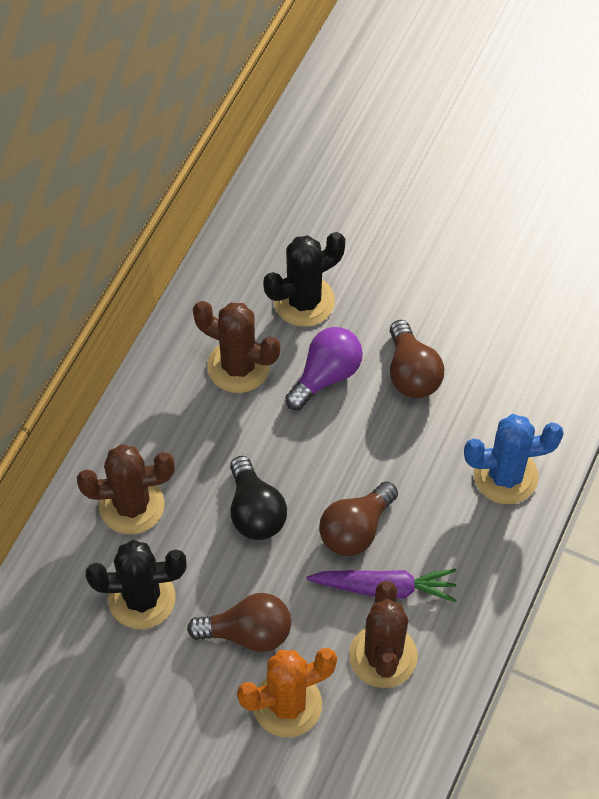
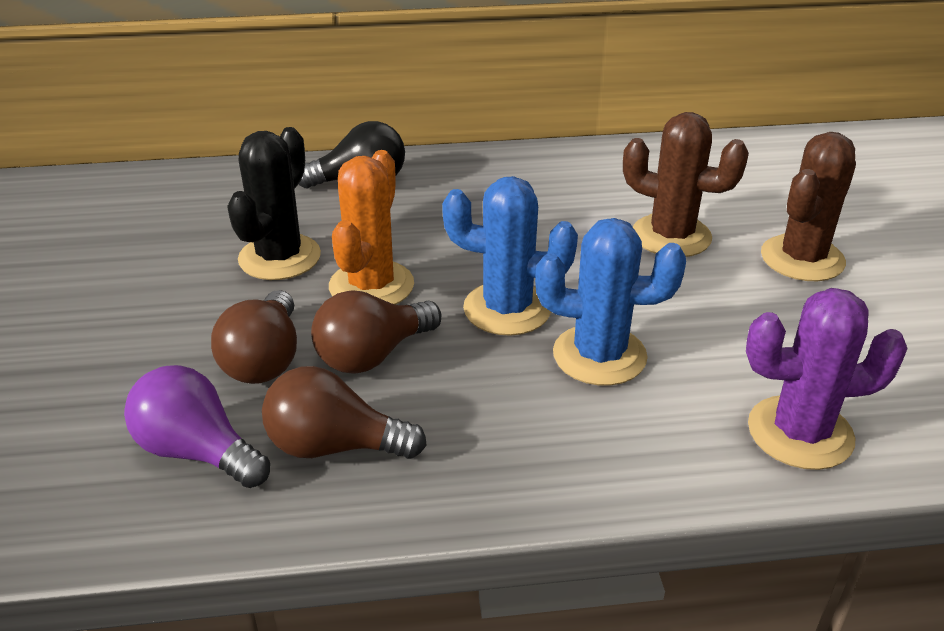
black cactus: [86,540,187,629] [263,232,345,327] = 2 -> [227,127,321,280] = 1
blue cactus: [464,414,564,504] = 1 -> [442,176,578,336] [535,218,686,386] = 2
brown cactus: [77,444,175,534] [193,301,280,393] [349,581,418,688] = 3 -> [623,112,749,257] [761,132,856,281] = 2
purple cactus: none = 0 -> [746,288,908,470] = 1
purple carrot: [307,569,457,602] = 1 -> none = 0

